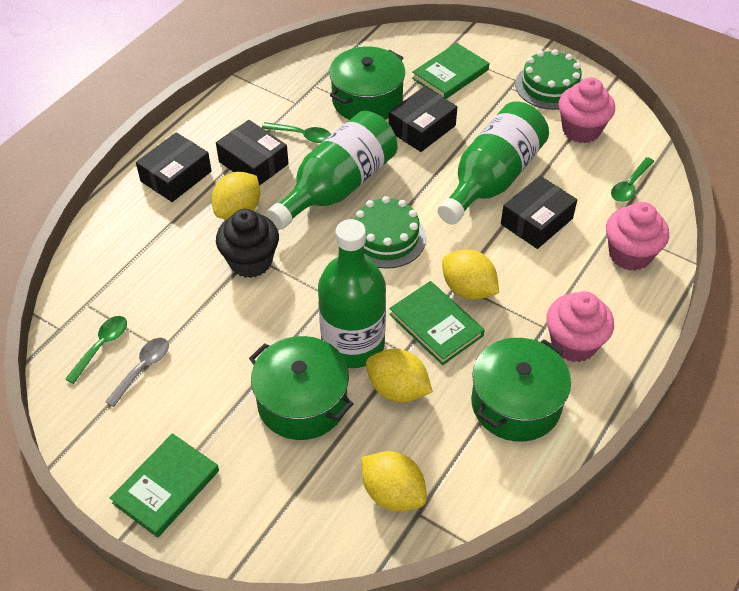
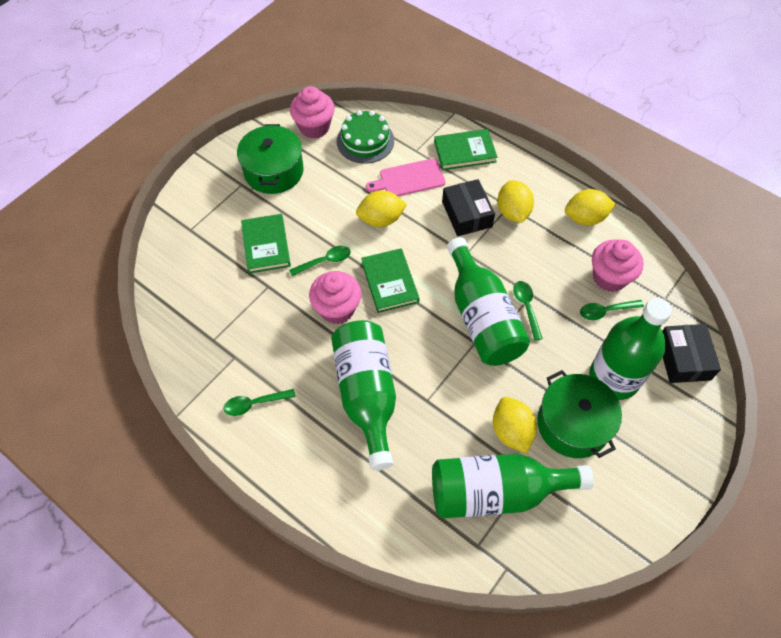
black box: [136,132,212,202] [216,120,289,186] [389,86,457,152] [501,176,577,249] = 4 -> [442,179,495,236] [662,324,721,383] = 2
black cupcake: [216,209,279,278] = 1 -> none = 0
green bottle: [266,111,397,230] [318,219,386,368] [438,101,549,225] = 3 -> [331,320,396,470] [432,454,594,519] [447,237,530,366] [589,298,672,400] = 4
green cake: [355,196,426,269] [515,49,582,110] = 2 -> [337,110,394,163] = 1
green pot: [249,336,353,440] [329,46,405,120] [471,338,571,442] = 3 -> [237,124,304,194] [537,370,622,458] = 2
green spoon: [65,316,127,384] [262,122,331,143] [611,157,655,202] = 3 -> [224,389,295,416] [289,246,351,276] [513,281,543,341] [580,300,644,320] = 4
grey spoon: [105,338,169,407] = 1 -> none = 0
pink cutting board: none = 0 -> [366,158,445,196] = 1

